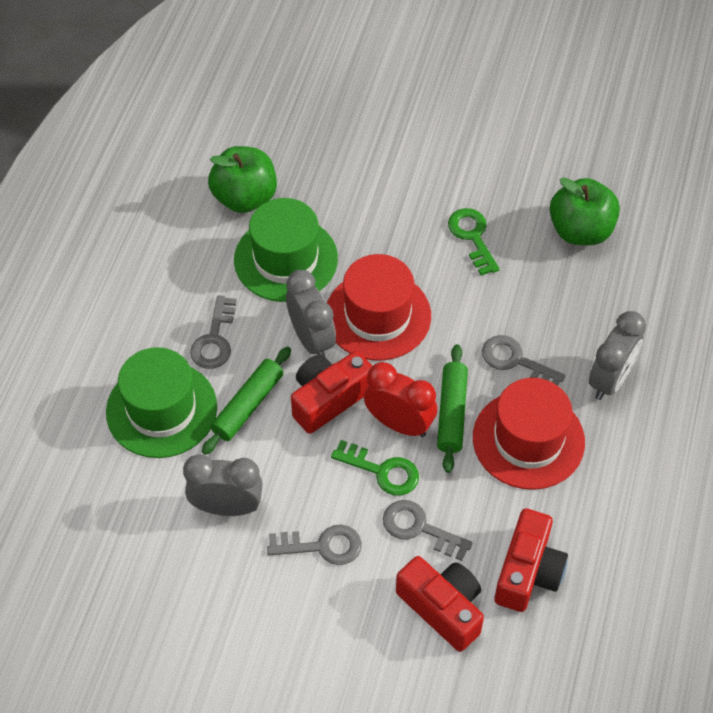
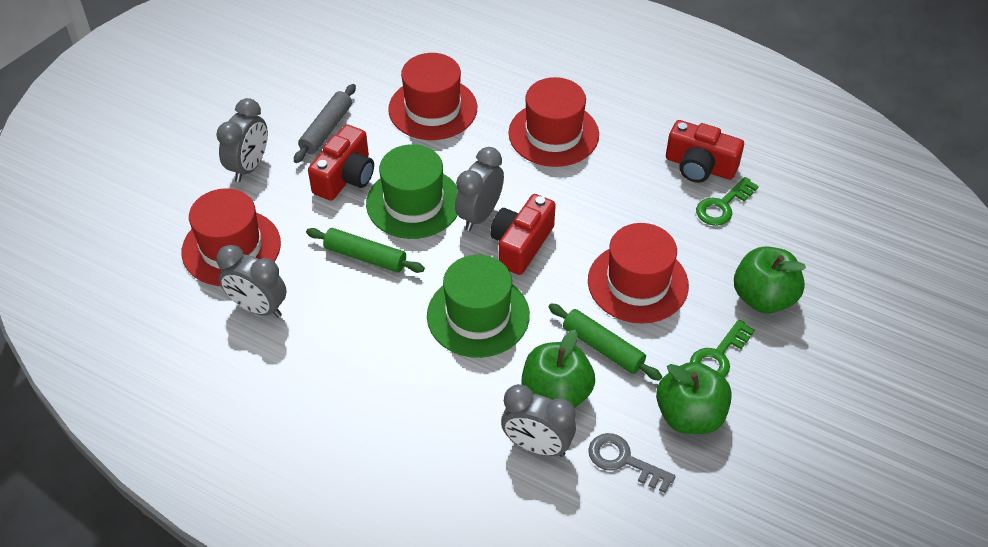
green apple: [208,146,277,213] [549,177,620,245] = 2 -> [521,330,595,408] [656,362,732,434] [734,246,806,313] = 3
grey clock: [183,454,263,516] [286,270,336,356] [589,311,646,400] = 3 -> [216,98,268,182] [216,245,287,318] [455,147,504,231] [501,384,576,457] = 4
grey key: [190,295,237,369] [267,525,362,565] [383,500,472,561] [482,335,565,386] = 4 -> [588,433,676,493] = 1
grey rolling pin: none = 0 -> [294,84,356,163] = 1
red clock: [364,362,437,437] = 1 -> none = 0
red hat: [327,254,431,361] [473,378,585,490] = 2 -> [182,188,281,286] [388,53,477,140] [508,77,599,167] [588,223,689,324] = 4

